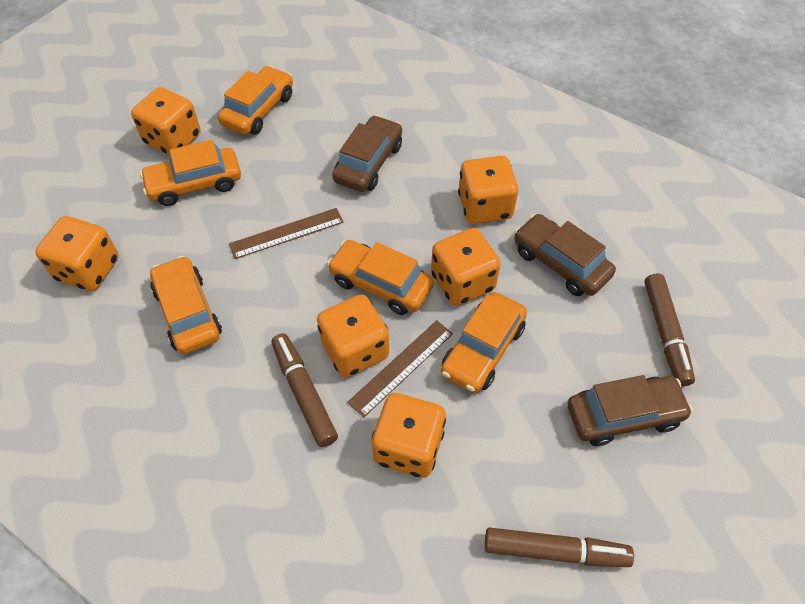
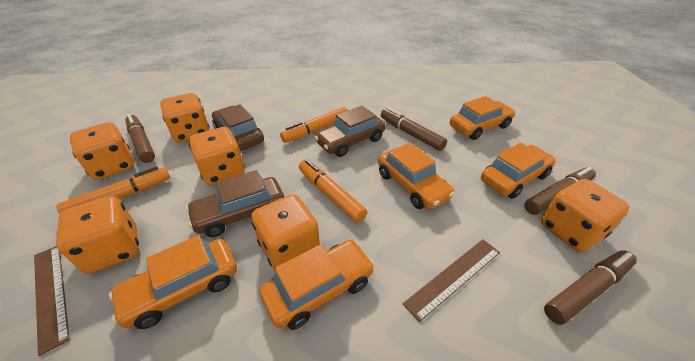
brown marker: [271,333,338,447] [485,527,634,567] [644,273,695,387] = 3 -> [125,114,155,163] [381,107,447,151] [524,167,596,215] [544,250,636,325] = 4
orange marker: none = 0 -> [56,167,170,214] [280,107,348,143] [299,160,367,223] = 3

